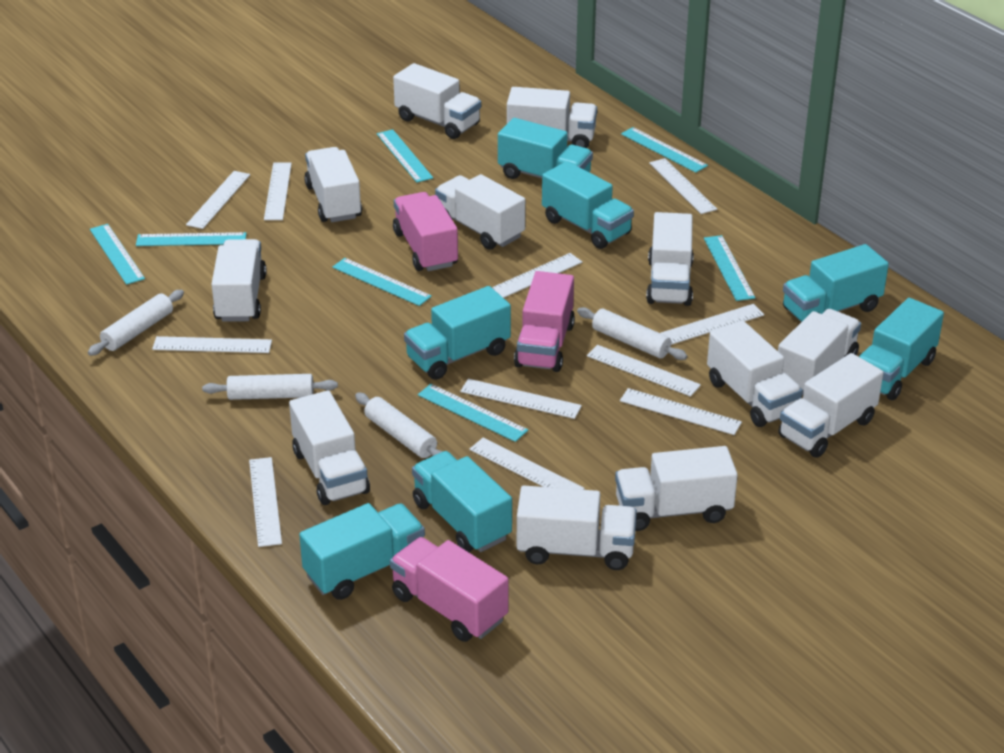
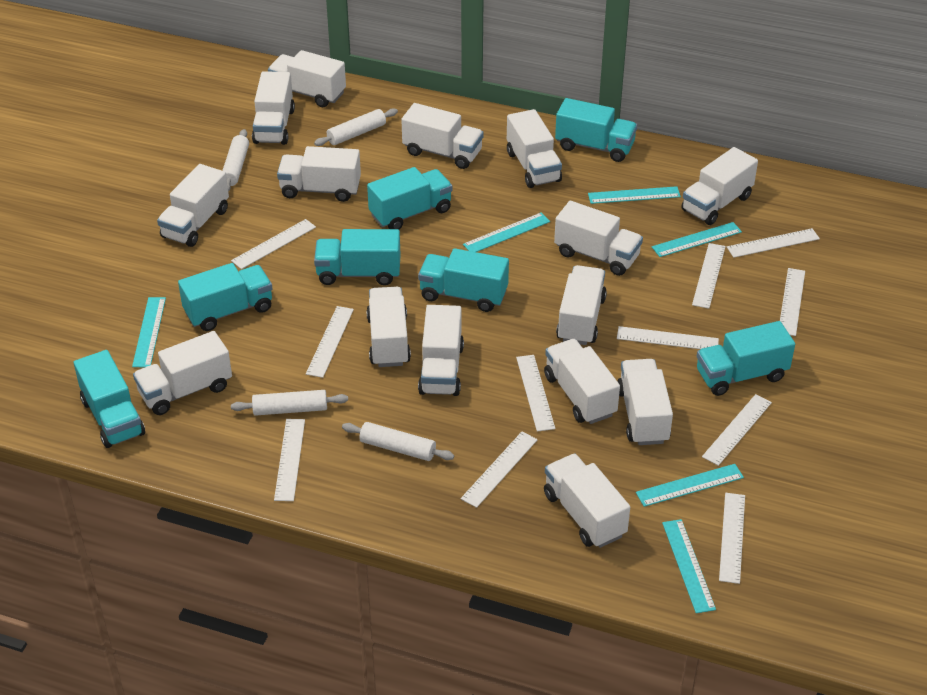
pink truck: [390,537,509,642] [393,192,458,271] [514,271,575,372] = 3 -> none = 0
turquoise ruler: [90,224,145,285] [136,232,246,246] [332,258,432,306] [377,129,433,183] [418,384,528,442] [621,127,708,173] [704,235,755,301] = 7 -> [132,297,166,367] [463,213,550,252] [588,186,681,204] [636,464,744,507] [652,222,742,257] [662,519,716,613] = 6
white truck: [211,239,267,322] [289,390,370,505] [304,147,362,222] [393,63,481,139] [435,174,525,250] [507,87,597,148] [517,486,637,570] [615,446,738,531] [646,212,694,306] [707,320,803,427] [778,309,861,395] [778,353,883,458] = 12 -> [133,331,232,415] [157,164,229,247] [252,71,295,145] [268,50,346,107] [277,146,361,202] [366,287,411,367] [401,103,484,169] [418,305,464,396] [507,109,562,188] [544,339,620,424] [544,454,630,548] [554,201,643,276] [556,265,607,345] [617,359,673,445] [681,147,758,225] = 15

